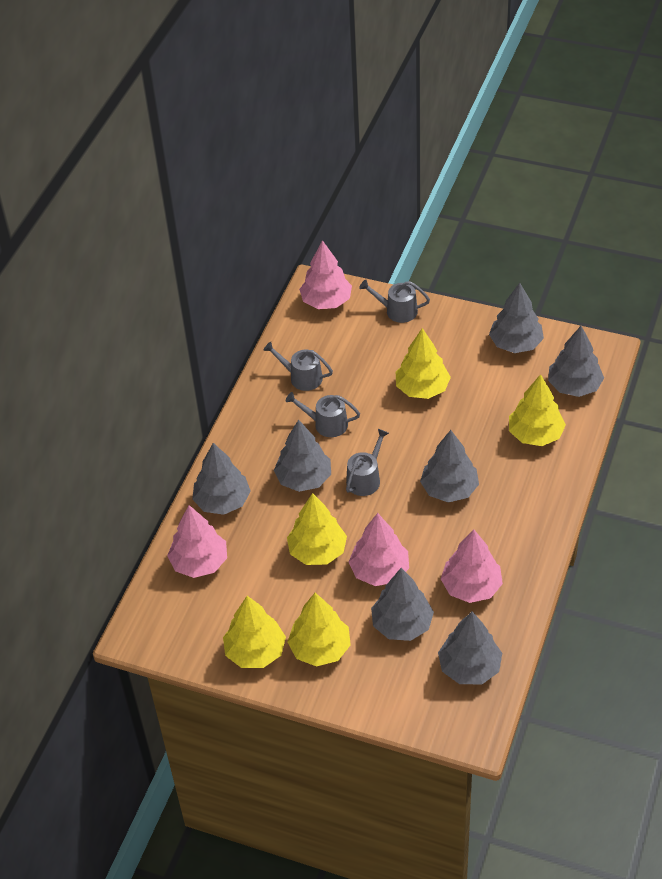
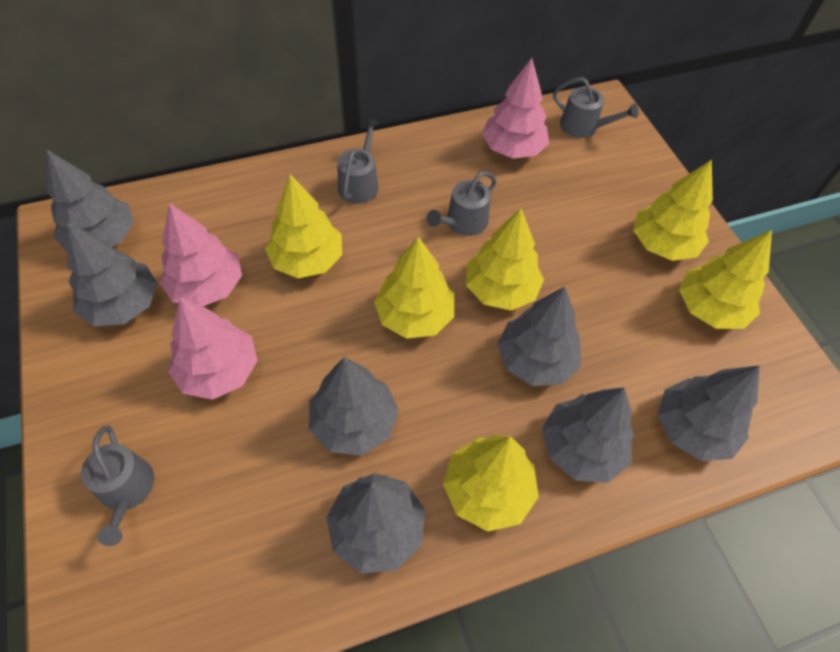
pink tree: [167,505,227,578] [299,240,352,309] [349,513,409,586] [441,529,503,603] = 4 -> [160,203,242,306] [168,297,257,400] [482,58,549,158] = 3
yellow tree: [223,596,286,668] [287,493,347,565] [288,593,351,667] [396,328,451,399] [509,374,566,446] = 5 -> [265,174,342,278] [374,236,454,339] [443,435,539,531] [466,208,544,310] [633,159,713,261] [679,230,772,329] = 6

